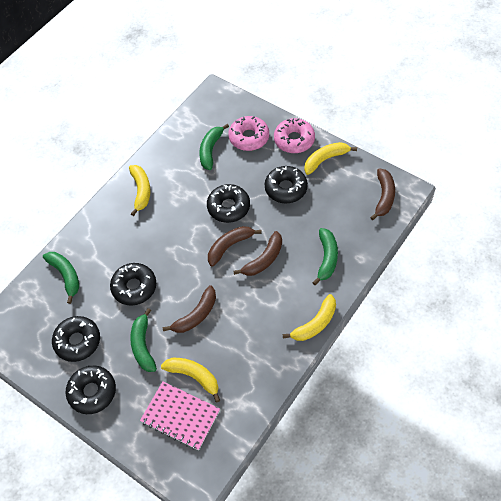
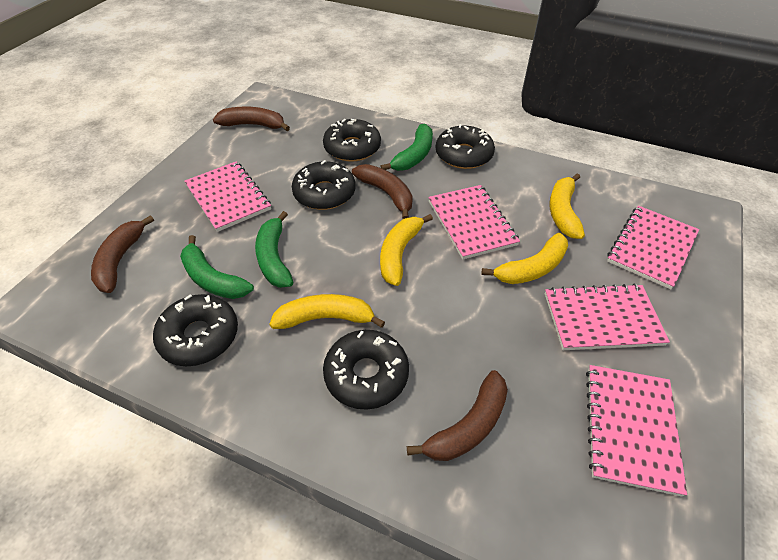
green banana: [43,252,79,304] [130,308,157,372] [199,124,229,170] [312,228,338,285] = 4 -> [180,235,254,299] [255,211,293,288] [380,124,433,171] = 3
pink donut: [228,116,269,151] [274,118,315,153] = 2 -> none = 0
pink notebook: [140,382,220,450] = 1 -> [184,161,271,232] [428,185,520,260] [545,283,670,350] [586,365,687,497] [607,206,699,290] = 5

